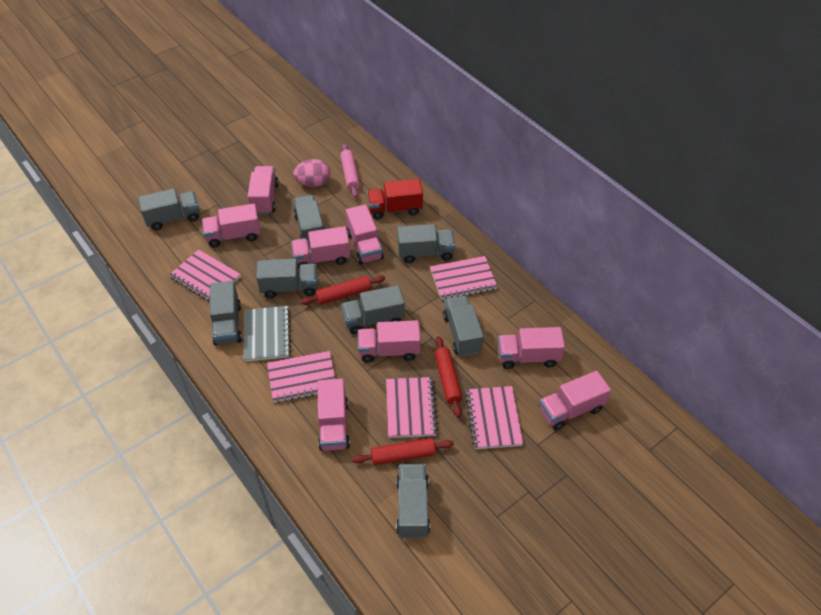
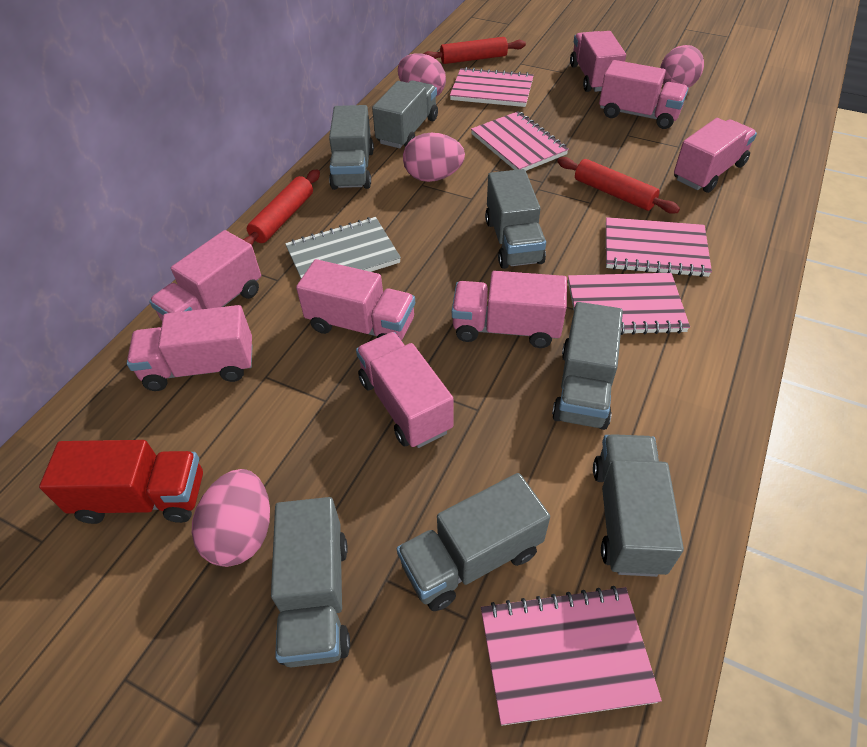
grey truck: [138,188,200,230] [210,281,242,346] [256,258,318,298] [294,195,324,247] [341,285,405,334] [396,464,430,539] [397,224,455,263] [443,296,484,356] = 8 -> [271,497,350,668] [329,105,374,190] [372,80,438,148] [397,473,550,611] [485,169,546,269] [552,302,623,430] [593,434,684,577] = 7
pink egg: [293,159,330,187] = 1 -> [192,469,270,567] [398,53,446,97] [403,133,465,182] [660,45,704,88] = 4
pink rolling pin: [340,143,360,198] = 1 -> none = 0

